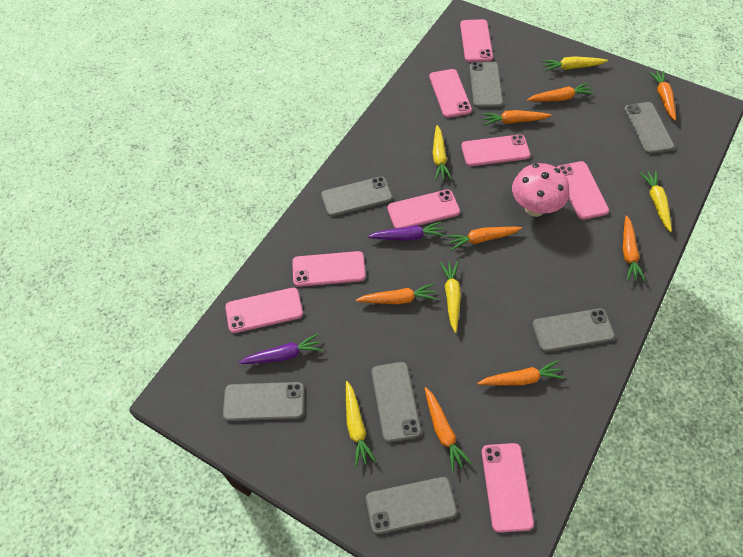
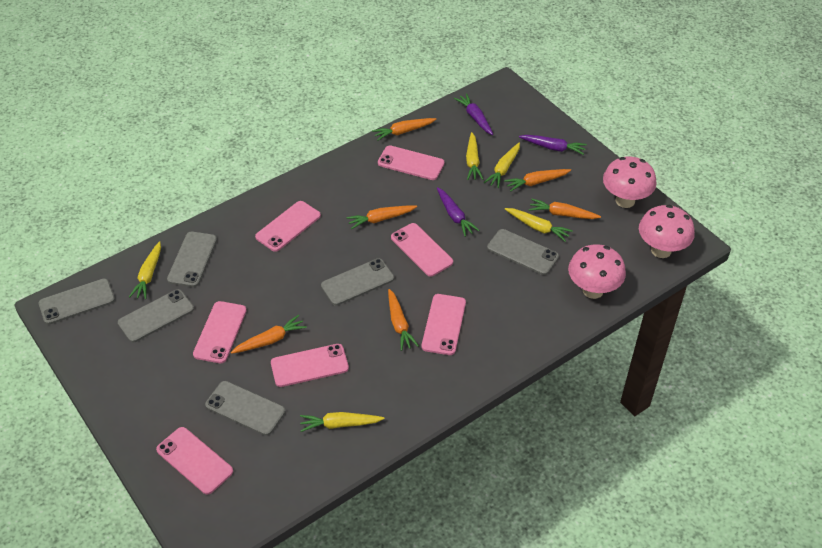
grey phone: [223,382,304,421] [321,176,392,217] [366,477,457,534] [371,362,421,442] [469,61,503,108] [532,308,615,352] [624,102,675,154] = 7 -> [39,279,115,324] [118,289,194,342] [167,232,217,287] [205,381,285,436] [321,258,394,305] [487,229,559,275] = 6
orange carrot: [356,283,437,304] [425,387,472,472] [446,227,522,251] [477,360,564,385] [482,110,552,126] [527,83,594,101] [623,215,646,282] [649,70,676,121] = 8 -> [231,315,307,354] [346,205,417,229] [372,118,436,141] [388,289,419,351] [504,169,571,192] [529,199,601,219] = 6
pink mushroom: [512,163,569,217] = 1 -> [568,244,626,299] [603,157,656,208] [639,205,695,258] = 3
pink phone: [225,288,303,333] [292,251,366,287] [387,189,460,229] [429,69,472,118] [460,19,493,62] [461,135,530,166] [481,443,534,533] [557,161,609,220] = 8 -> [156,427,233,495] [193,301,247,363] [255,201,321,252] [271,344,349,387] [378,145,444,180] [391,223,453,277] [422,294,466,355] = 7
purple carrot: [238,334,323,364] [368,221,445,241] = 2 -> [437,187,480,237] [454,93,493,135] [519,135,587,155] = 3

